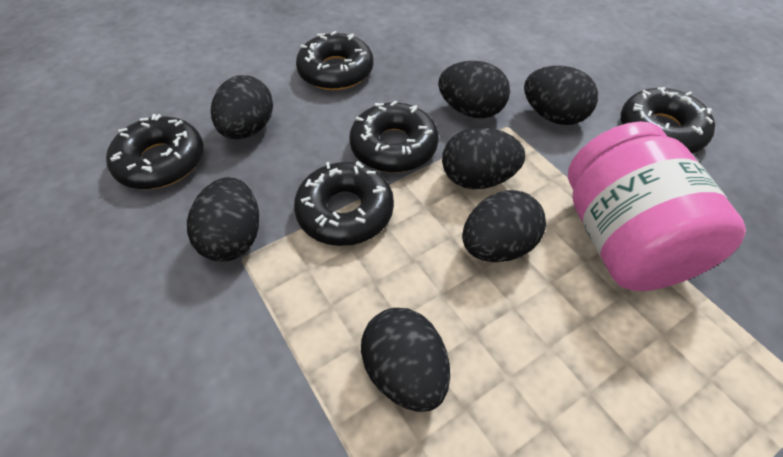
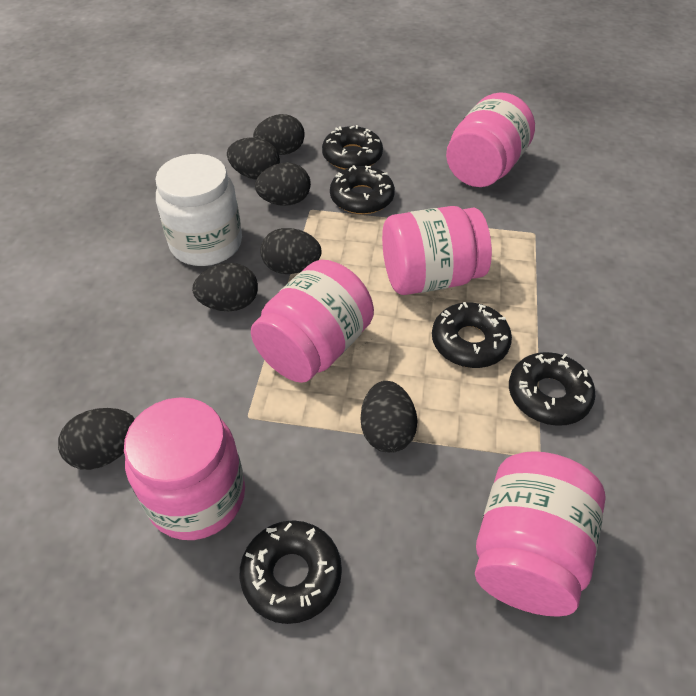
pink jar: [568,121,746,291] = 1 -> [124,397,245,540] [251,260,374,383] [382,206,492,295] [446,92,535,187] [475,451,606,617] = 5
white jar: none = 0 -> [155,154,242,266] = 1

